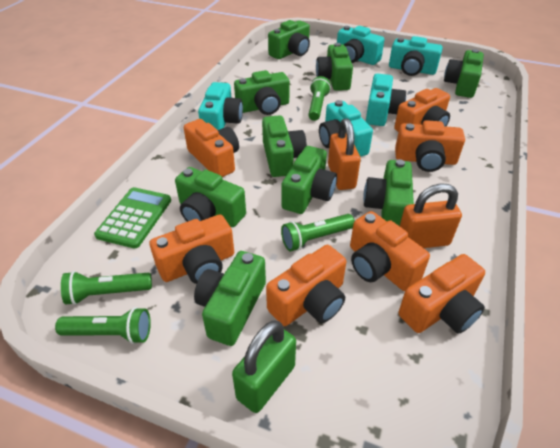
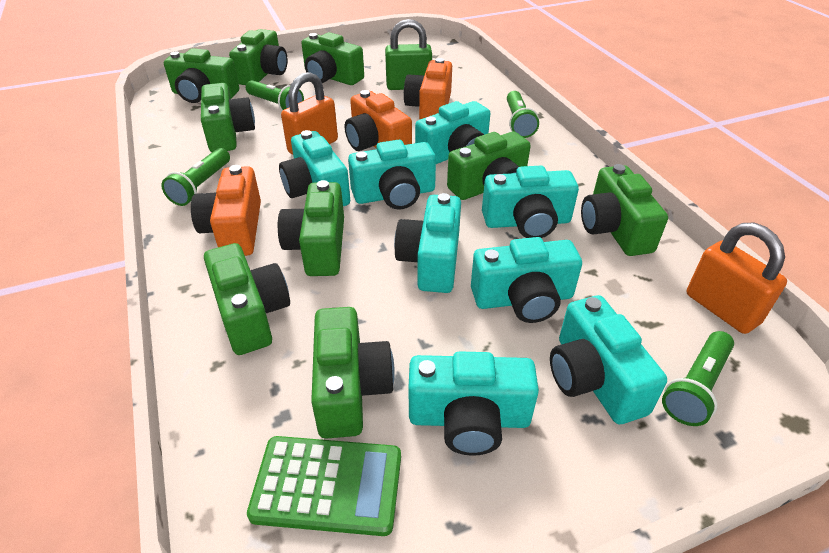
orange camera: [150,215,234,284] [184,119,239,177] [266,245,346,326] [350,211,430,291] [394,88,450,132] [395,120,465,172] [399,254,485,334] = 7 -> [191,165,261,256] [345,90,412,151] [404,58,452,119] = 3
turquoise camera: [198,82,243,130] [319,100,373,157] [337,26,385,65] [366,73,406,126] [389,36,443,76] = 5 -> [279,130,350,206] [348,140,436,210] [394,193,461,293] [408,351,539,456] [415,101,490,164] [471,237,582,323] [482,166,579,238] [550,295,667,424] = 8

